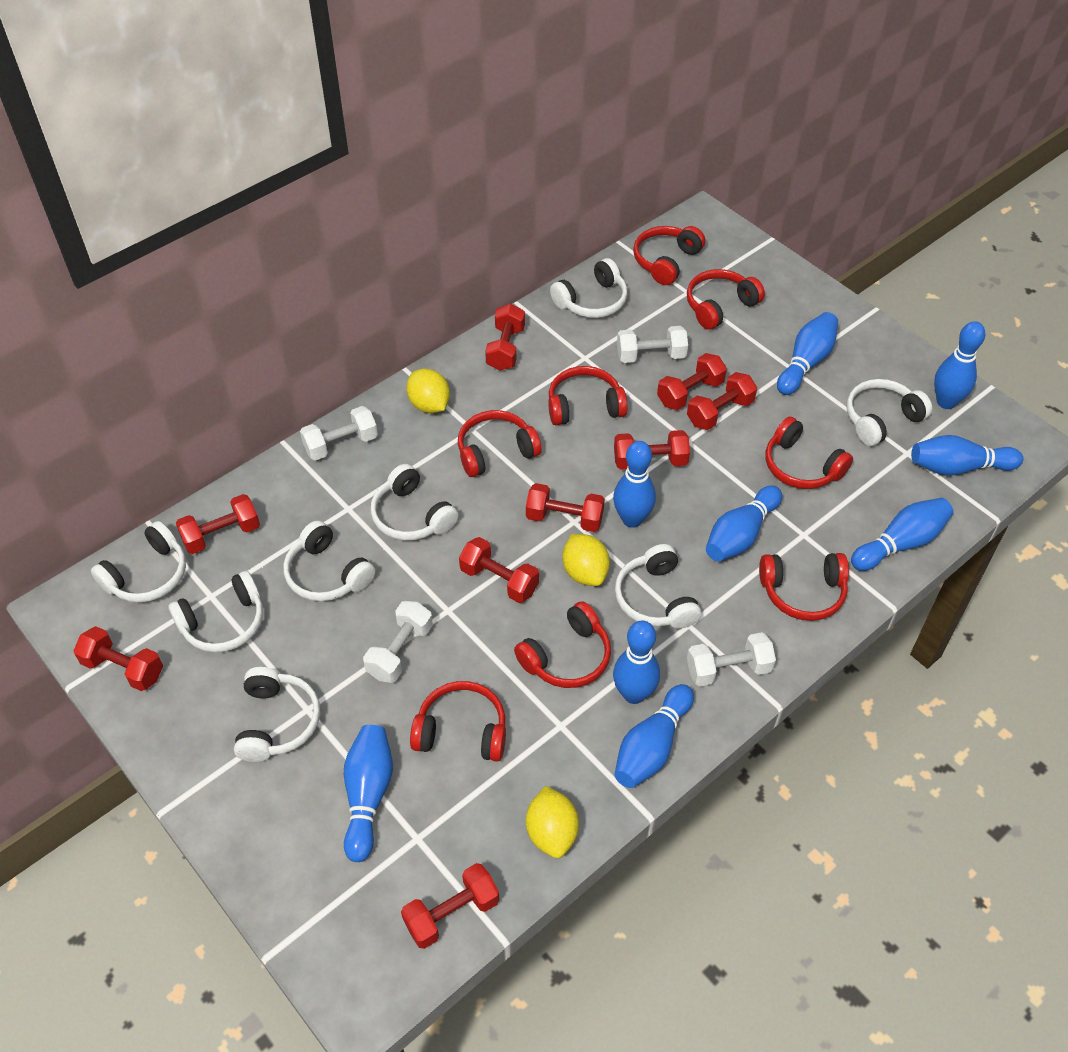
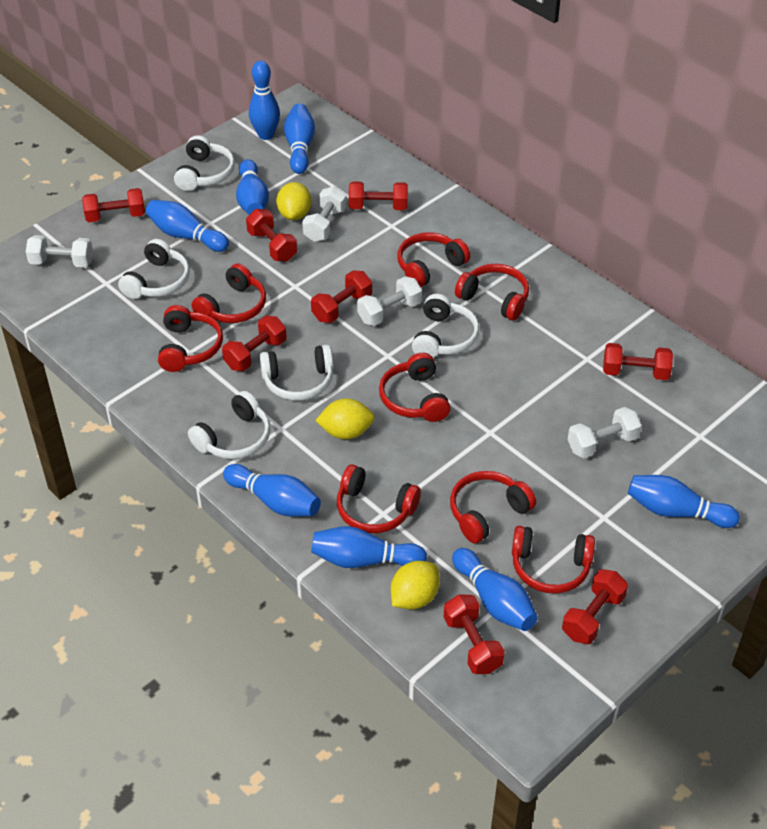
blue bowling pin: [344,725,393,862] [613,441,656,528] [613,621,660,704] [614,684,694,788] [706,485,782,561] [777,312,838,395] [851,498,953,571] [911,435,1023,476] [934,321,985,409] = 9 -> [146,200,229,252] [223,464,321,517] [236,159,269,215] [249,61,280,140] [284,104,315,174] [311,526,427,568] [452,548,538,631] [628,475,740,528] = 8
red dumbbell: [74,626,163,691] [176,494,260,554] [401,863,499,949] [459,537,539,603] [485,304,525,371] [526,483,605,532] [614,430,690,470] [657,353,727,410] [687,372,757,430] = 9 -> [82,188,145,222] [222,316,287,371] [246,209,297,262] [311,270,372,323] [349,182,408,210] [444,595,505,674] [562,569,628,644] [603,343,673,380] = 8
white headphones: [91,521,186,602] [168,571,263,652] [234,667,320,762] [284,520,376,601] [371,464,459,541] [550,258,627,318] [615,544,701,629] [846,379,932,446] = 8 -> [118,239,190,299] [174,135,235,191] [188,391,271,459] [260,345,333,401] [412,294,479,358] = 5

